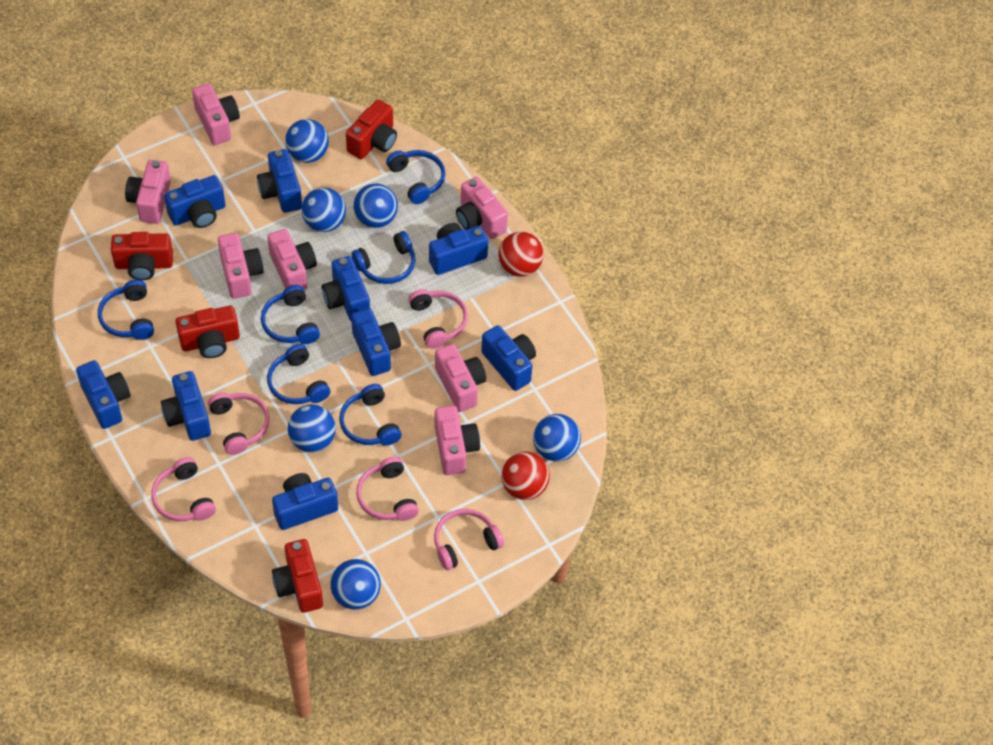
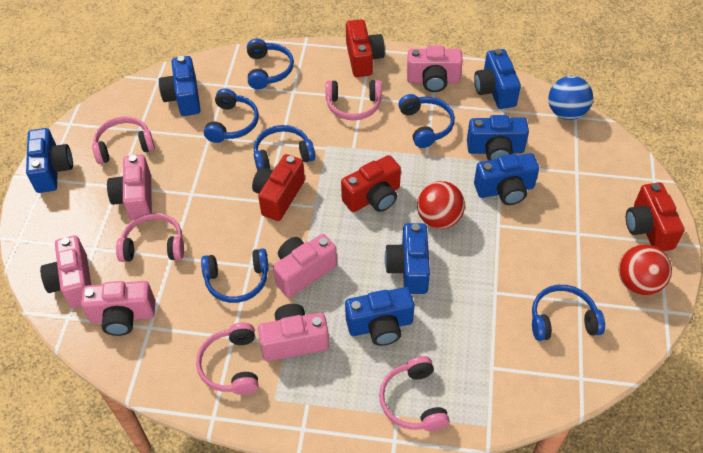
blue ball: [285,119,329,163] [288,405,336,452] [302,187,346,232] [330,559,381,610] [353,184,398,228] [533,414,581,462] = 6 -> [548,76,593,120] = 1
blue camera: [76,360,131,429] [161,371,211,441] [164,175,226,228] [257,149,302,213] [272,473,338,530] [322,256,370,322] [351,308,401,376] [429,223,488,275] [481,325,536,391] = 9 -> [26,128,73,193] [159,56,200,116] [345,287,415,346] [385,223,430,294] [467,115,529,160] [474,49,521,109] [474,153,539,205] = 7
pink camera: [125,160,171,224] [192,83,240,145] [218,233,264,299] [267,229,317,290] [435,344,486,412] [435,406,480,475] [456,177,508,239] = 7 -> [40,235,91,308] [81,281,155,336] [107,154,152,221] [258,304,329,361] [273,234,337,297] [407,46,463,92] = 6

